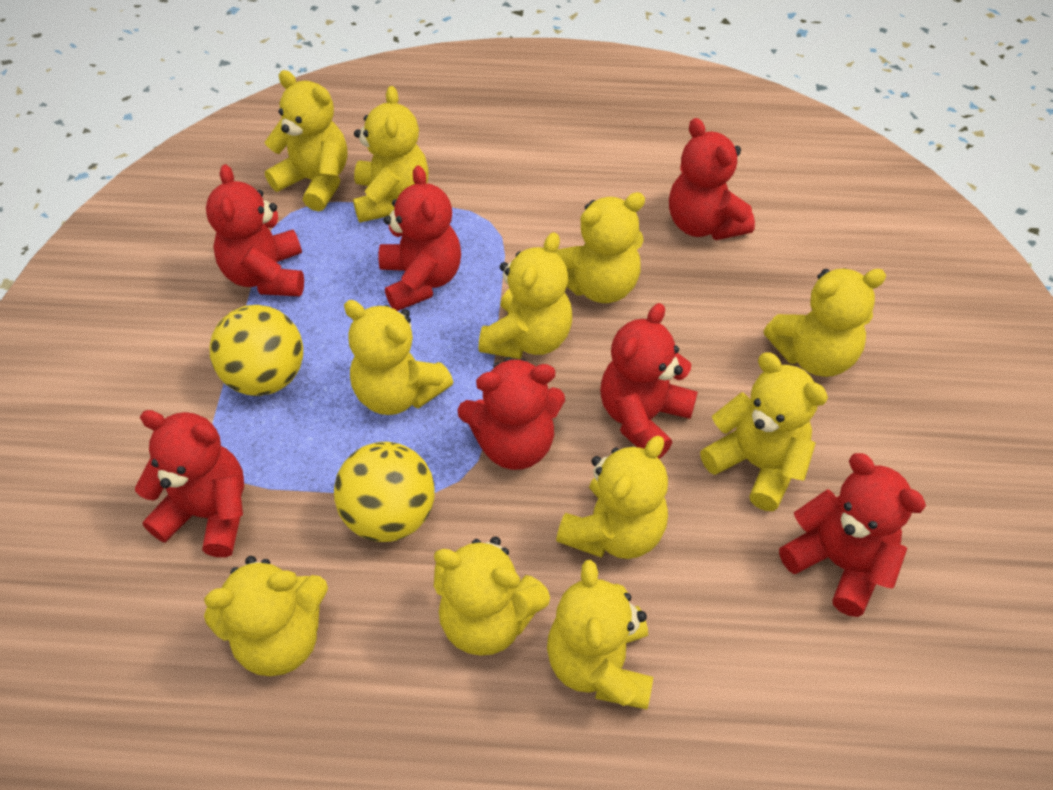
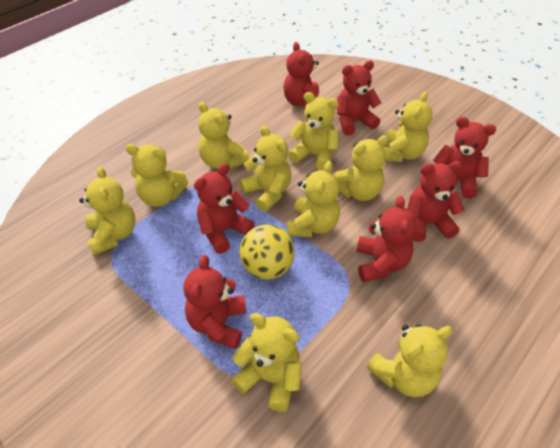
yellow ball: [210,305,303,396] [334,442,434,542] = 2 -> [240,225,295,280] = 1
yellow teddy bear: [204,556,328,676] [264,70,347,211] [344,300,453,415] [353,86,429,222] [434,536,550,656] [479,232,572,359] [547,560,653,710] [555,192,645,303] [556,436,668,559] [700,352,828,511] [764,268,886,377] = 11 -> [79,166,135,255] [126,144,188,207] [198,102,250,169] [231,313,301,412] [240,125,291,212] [287,161,340,237] [288,92,339,170] [334,135,389,201] [367,324,453,397] [384,92,433,162] = 10

